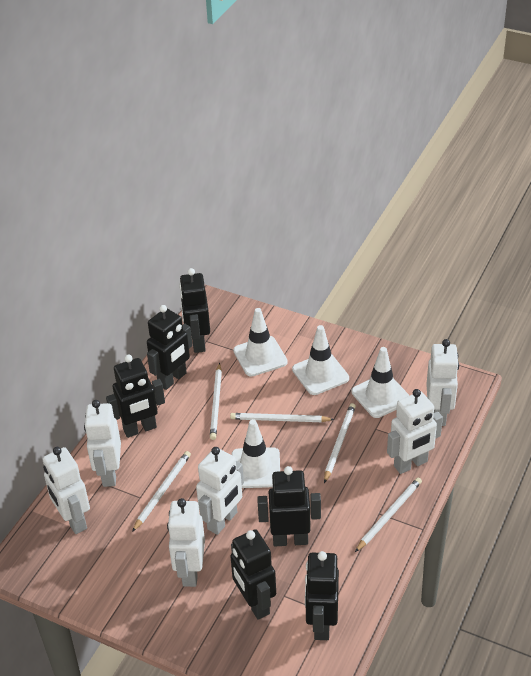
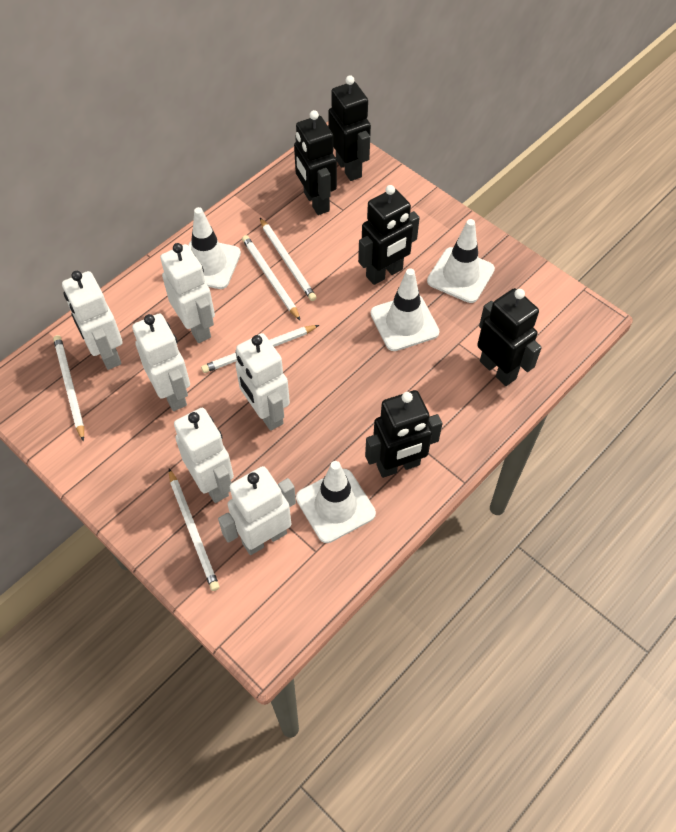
black robot: [106,355,165,438] [147,305,193,390] [179,268,210,353] [230,529,276,620] [257,466,321,546] [305,551,339,640] = 6 -> [294,110,337,215] [328,75,371,181] [358,185,420,285] [365,390,443,478] [477,288,542,386] = 5

